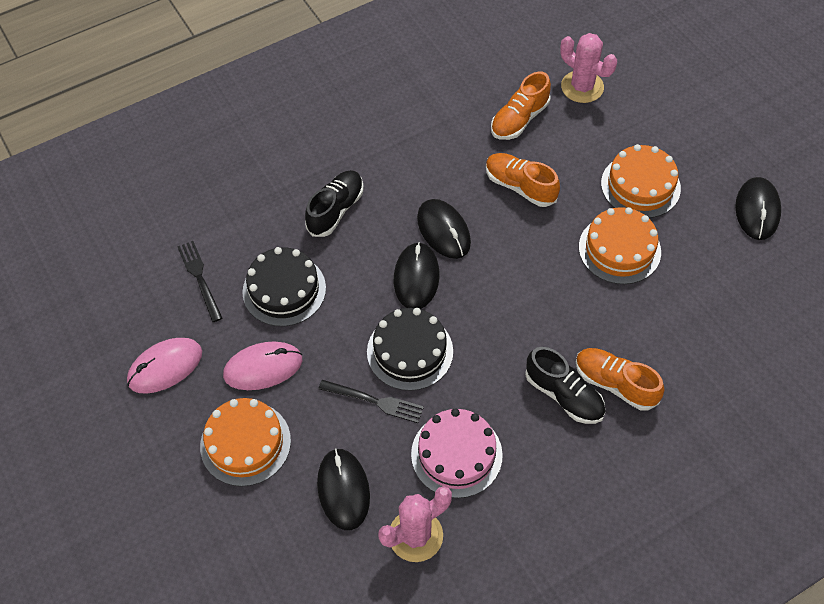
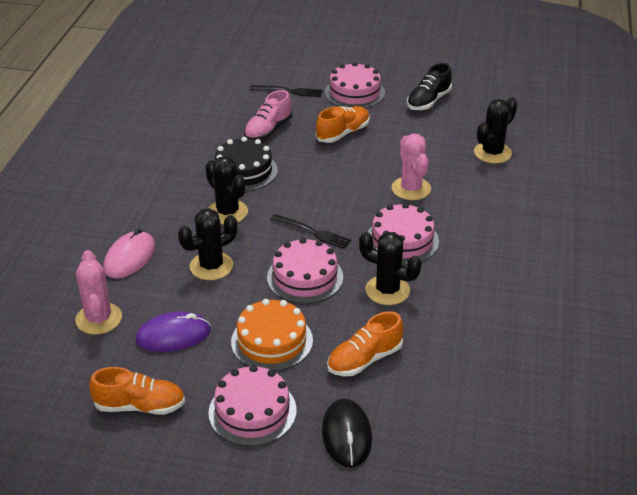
black cactus: none = 0 -> [178,208,237,280] [205,156,248,224] [359,232,422,305] [474,97,518,164] = 4
black cake: [242,247,326,326] [367,308,453,391] = 2 -> [215,137,278,191] = 1
black mouse: [317,448,370,530] [394,242,439,309] [417,199,471,259] [735,177,781,240] = 4 -> [322,399,372,467] = 1
black shoe: [305,170,364,237] [525,347,605,424] = 2 -> [407,63,452,110] = 1
orange cake: [200,398,291,486] [579,207,661,284] [601,144,681,218] = 3 -> [231,299,313,371] = 1
pink cake: [411,408,503,498] = 1 -> [208,365,297,446] [267,238,343,304] [325,62,385,108] [368,203,439,265] = 4
pink mouse: [127,338,202,394] [223,342,302,390] = 2 -> [103,229,155,279] = 1
pink shoe: none = 0 -> [244,90,292,140] = 1
purple mouse: none = 0 -> [136,311,211,352] = 1

